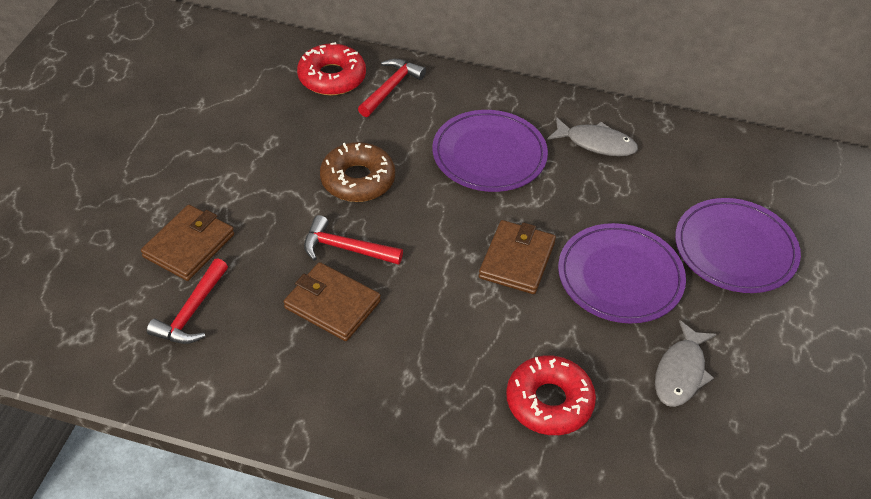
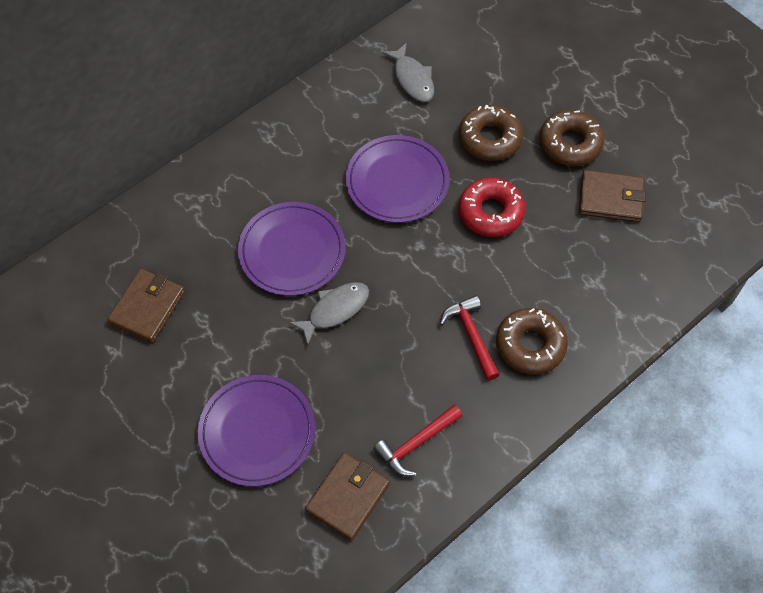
brown donut: [320,142,395,202] = 1 -> [459,105,523,161] [496,308,568,375] [539,110,604,166] = 3
red donut: [297,42,366,95] [506,355,596,435] = 2 -> [459,177,526,237] = 1
red hammer: [147,258,228,344] [304,215,403,265] [358,59,426,117] = 3 -> [373,404,462,476] [440,295,500,381] = 2

